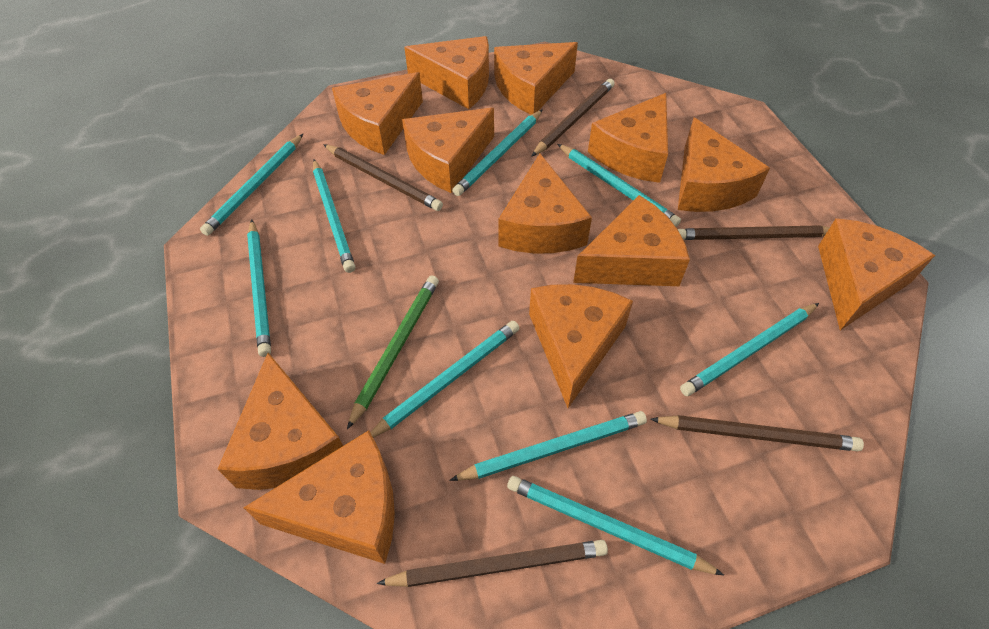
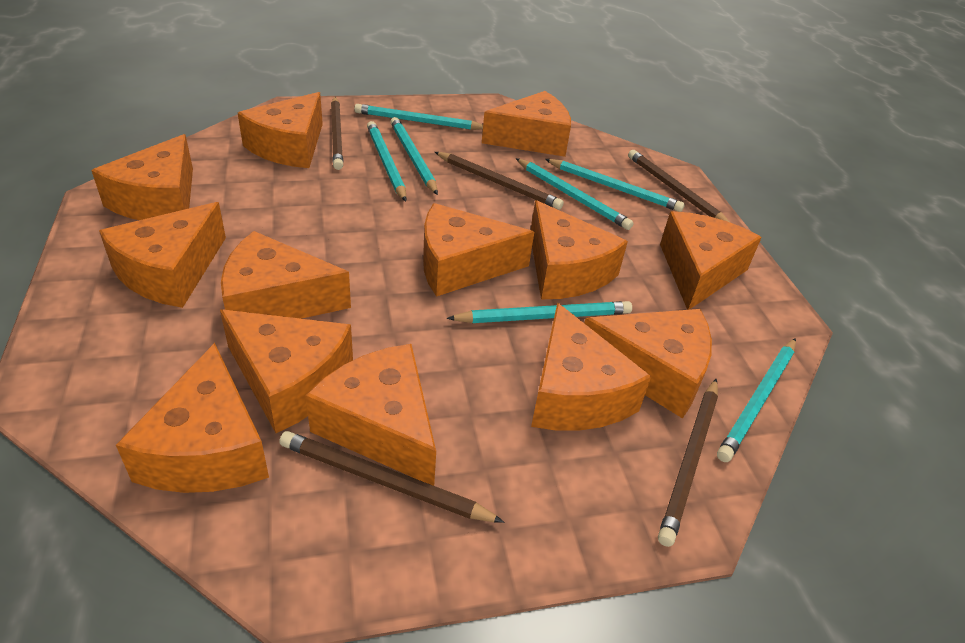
green pencil: [347,275,439,430] = 1 -> none = 0
orange cheese: [218,353,343,490] [244,430,395,564] [332,72,423,155] [402,108,494,193] [404,36,489,109] [494,42,578,115] [498,154,592,254] [529,284,633,408] [573,195,690,286] [588,93,668,183] [678,117,770,212] [818,218,935,330] = 12 -> [91,134,193,220] [99,202,226,308] [116,343,269,493] [220,309,353,433] [221,231,351,319] [238,92,323,168] [305,344,436,486] [423,203,534,297] [482,91,571,157] [531,200,628,300] [531,302,652,431] [584,309,712,419] [660,211,762,310] = 13
turquoise pencil: [200,134,303,236] [247,219,271,357] [313,159,355,273] [370,321,519,438] [449,411,647,481] [452,109,543,196] [507,476,724,575] [558,144,681,227] [680,303,819,396] = 9 -> [354,104,483,130] [367,121,407,201] [390,117,438,195] [447,301,632,323] [516,158,634,230] [545,159,685,212] [717,338,796,462] = 7

